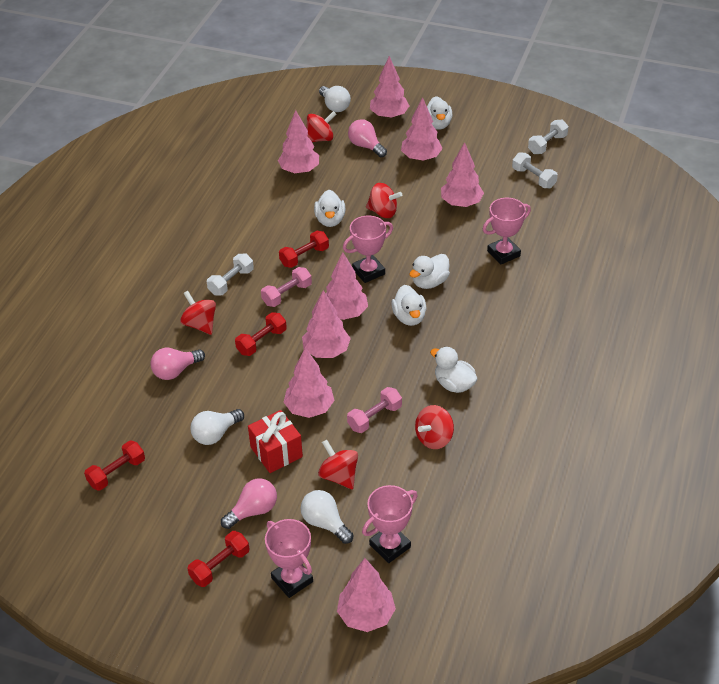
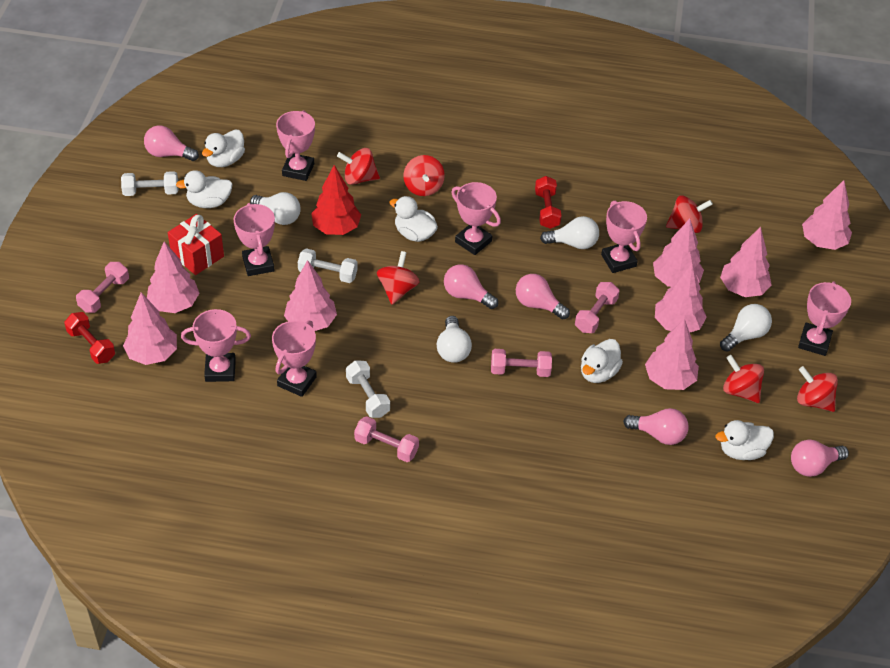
pink dumbbell: [261,267,312,307] [347,387,402,433] = 2 -> [76,262,129,313] [354,416,419,462] [491,349,552,377] [575,282,619,333] = 4
pink light bulb: [151,348,205,380] [221,478,277,529] [348,119,387,157] = 3 -> [144,125,199,161] [444,264,498,309] [516,274,570,320] [623,408,689,445] [791,440,849,477] = 5
pink trophy: [265,519,313,598] [343,216,393,283] [362,485,417,563] [483,198,531,264] = 4 -> [181,309,251,382] [234,203,275,276] [272,320,317,397] [276,110,315,181] [451,182,501,255] [601,201,647,273] [798,281,851,356] = 7
red dumbbell: [84,441,145,491] [187,531,249,587] [235,312,287,356] [279,231,329,268] = 4 -> [64,312,115,364] [535,176,562,229] = 2
red spinning top: [180,291,216,335] [306,111,336,142] [318,440,358,489] [366,183,402,218] [415,405,454,449] = 5 -> [337,148,380,185] [377,251,419,305] [403,155,445,196] [666,195,713,233] [723,355,764,403] [797,366,838,412] = 6
red tree: none = 0 -> [311,165,361,235] = 1
white light bulb: [190,409,244,445] [300,490,353,544] [319,86,351,112] = 3 -> [250,192,301,225] [437,316,472,363] [540,216,599,249] [720,304,772,352] = 4

